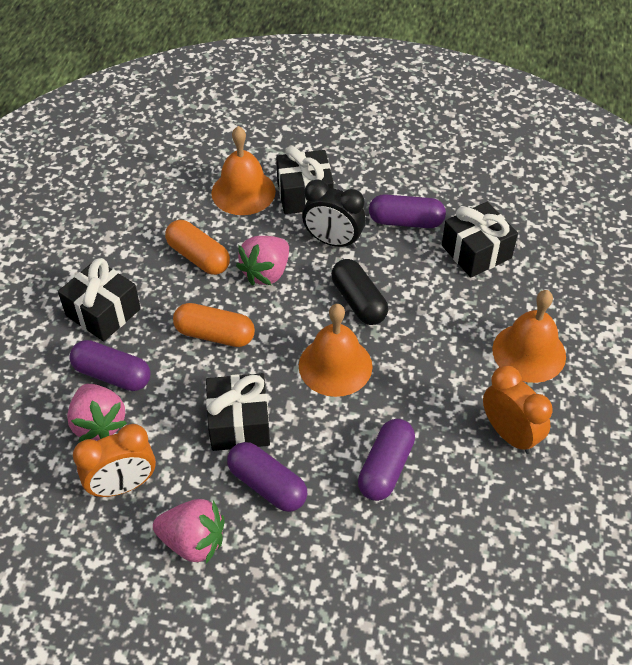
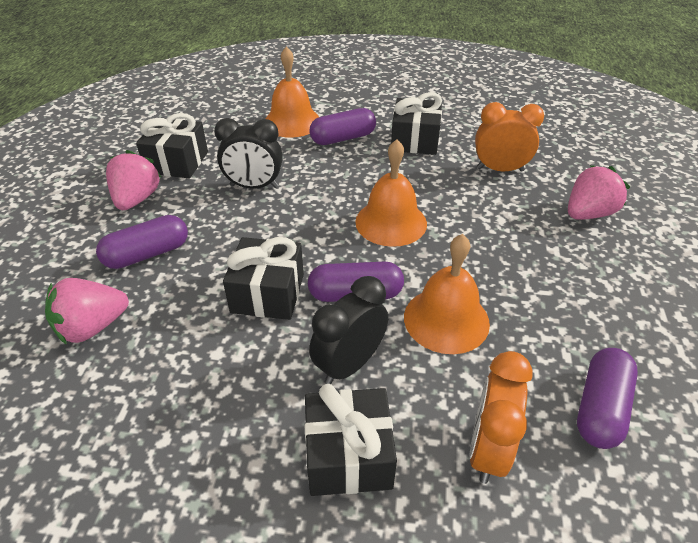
black capsule: [331,259,388,325] = 1 -> none = 0
black clock: [302,179,366,249] = 1 -> [214,118,283,189] [309,276,388,384] = 2
orange capsule: [165,220,230,275] [173,303,255,347] = 2 -> none = 0

